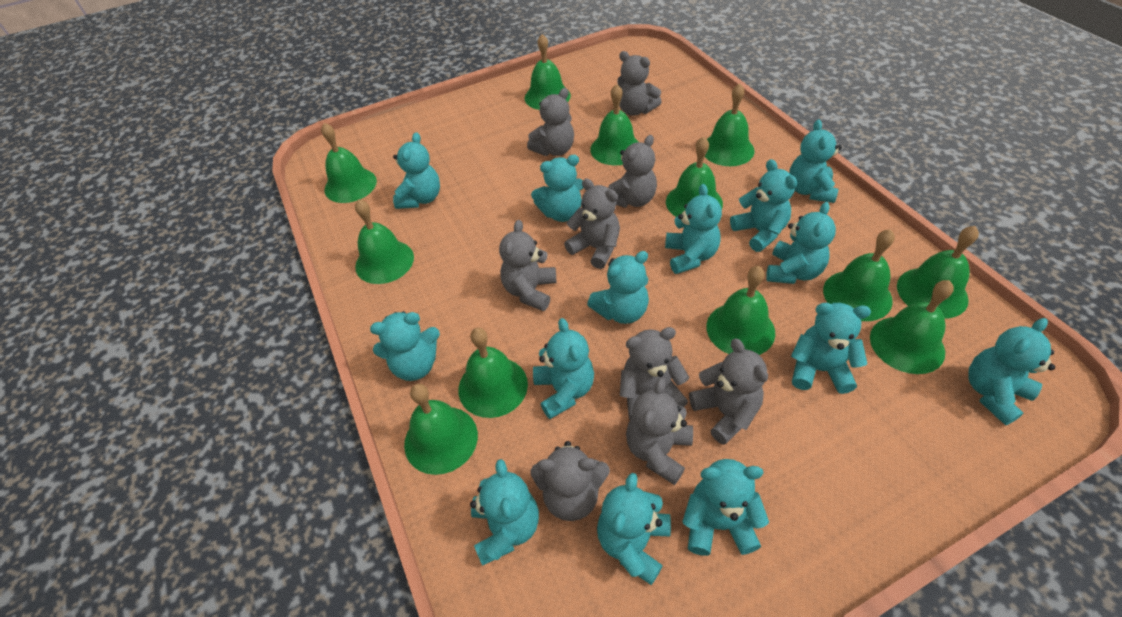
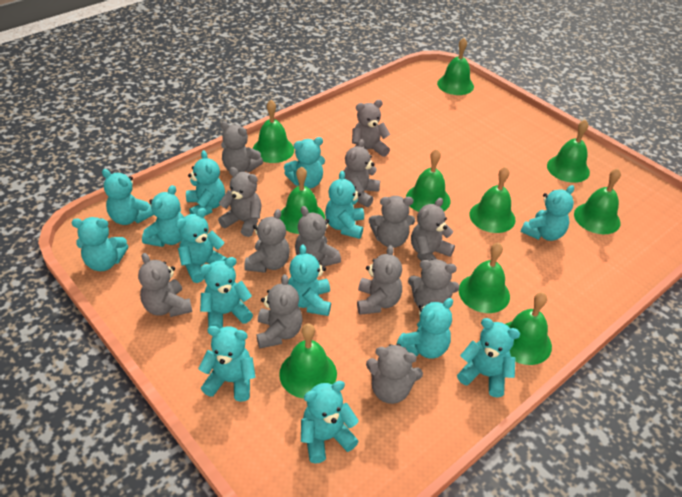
green bell: [321,123,377,203] [355,199,414,284] [404,384,478,475] [458,328,528,418] [525,34,571,110] [590,84,638,165] [666,136,723,217] [705,83,754,166] [706,266,775,355] [823,229,895,321] [870,280,954,374] [897,226,979,319] = 12 -> [253,100,294,163] [279,323,337,399] [280,166,325,234] [406,149,451,212] [437,38,474,95] [459,242,510,313] [469,167,515,233] [506,292,552,365] [547,119,590,183] [574,168,621,234] = 10
grey teddy bear: [499,220,556,311] [527,88,574,156] [530,441,610,521] [564,178,620,269] [608,135,657,208] [617,51,661,116] [620,327,689,419] [626,378,693,485] [689,338,768,445] = 9 -> [138,253,192,317] [218,167,261,237] [220,121,263,172] [244,209,290,273] [256,274,303,348] [295,206,341,267] [344,139,380,207] [352,100,391,157] [357,245,402,315] [366,344,423,404] [369,196,415,248] [408,259,459,309] [411,198,455,261] = 13

